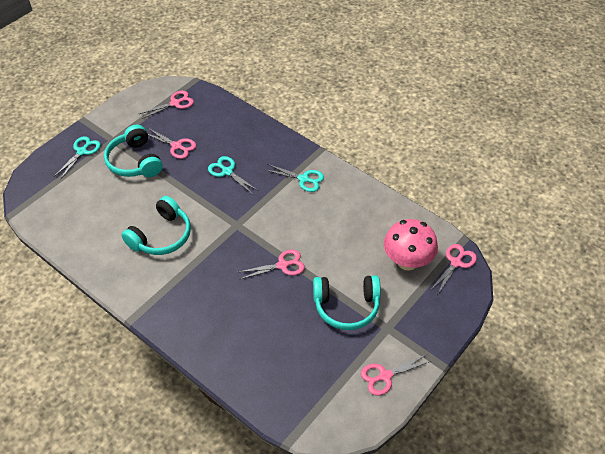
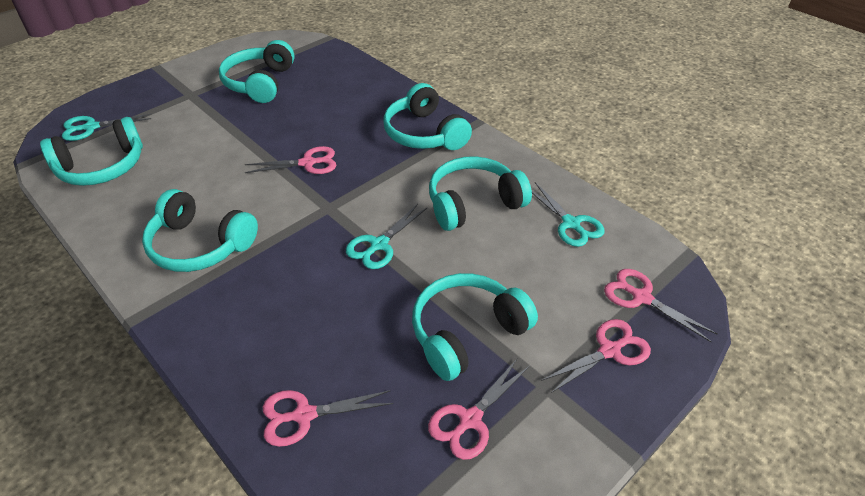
pink mushroom: [384,219,438,271] = 1 -> none = 0
turquoise headphones: [104,125,163,177] [122,196,191,255] [313,275,381,330] = 3 -> [40,117,143,186] [142,189,258,272] [219,40,294,103] [383,83,472,150] [412,273,538,381] [429,156,532,231] = 6

